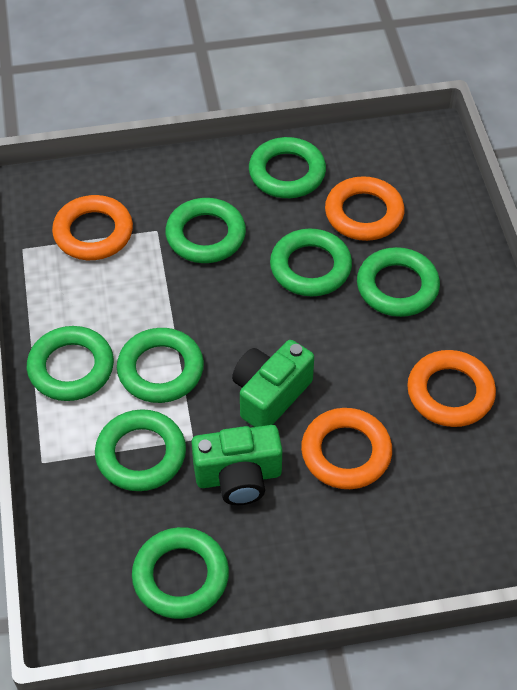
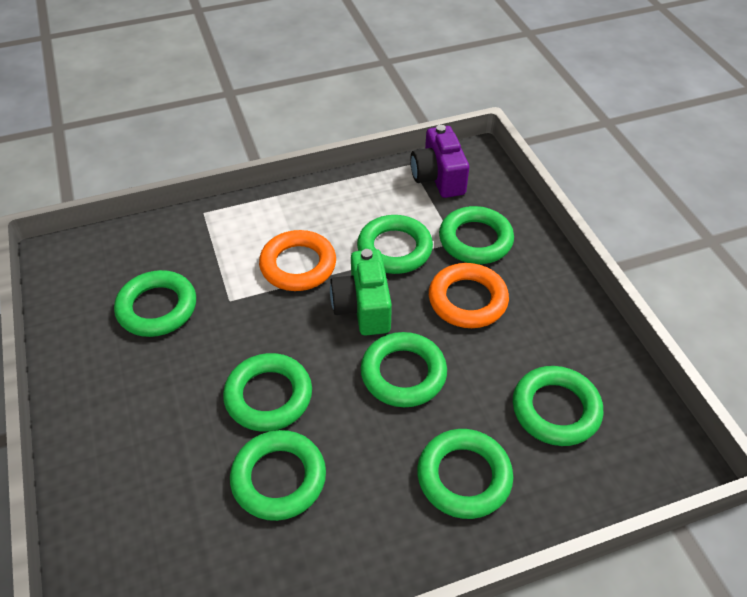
green camera: [191,425,282,505] [232,340,314,427] = 2 -> [330,249,392,336] = 1
orange ring: [52,195,133,260] [301,408,392,489] [325,176,405,241] [407,350,496,427] = 4 -> [259,230,336,291] [429,263,509,328] = 2
purple camera: none = 0 -> [410,125,469,198] = 1

